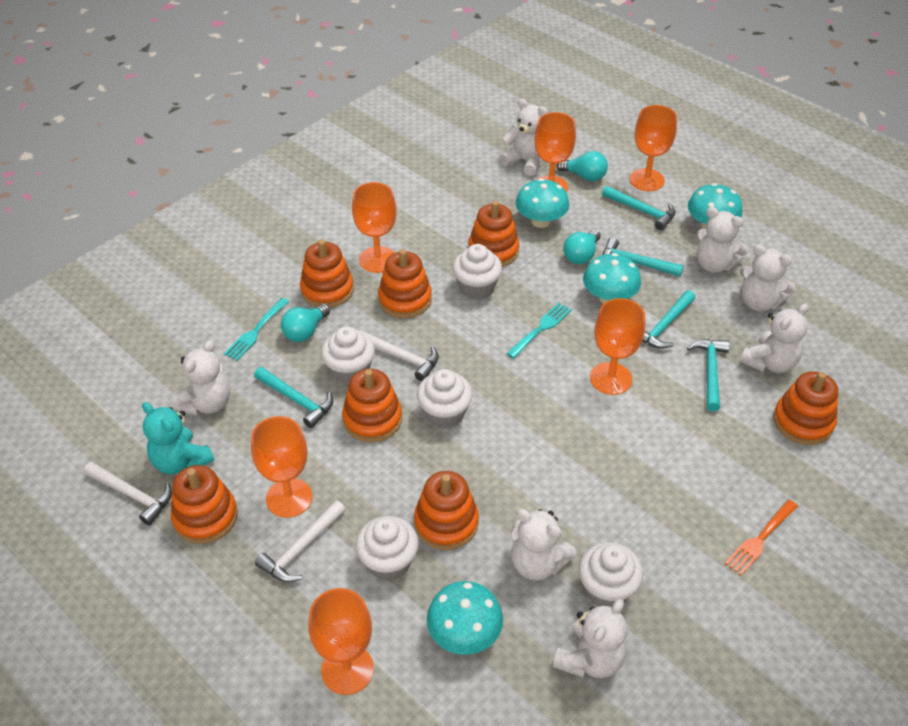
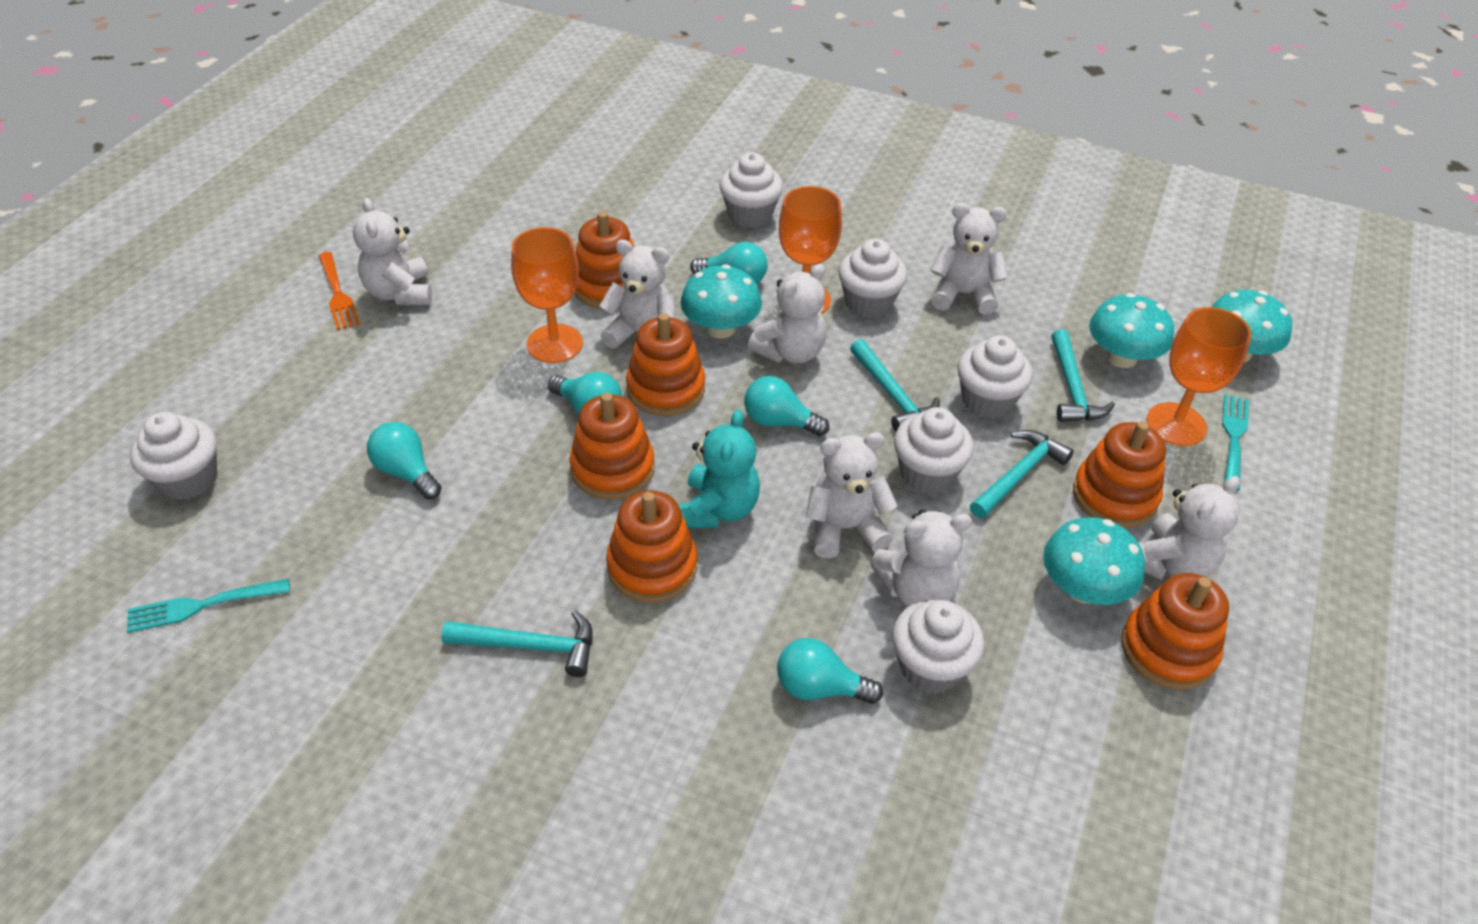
orange goblet: [251,416,313,518] [308,588,374,695] [352,182,396,273] [535,112,576,193] [590,298,645,395] [629,105,677,191] = 6 -> [511,227,583,363] [779,186,842,314] [1147,307,1252,446] = 3
orange stacking toy: [171,465,238,544] [300,239,354,308] [342,369,402,442] [378,249,432,318] [414,471,479,550] [468,201,519,267] [773,371,838,445] = 7 -> [569,393,655,500] [574,211,634,309] [606,490,697,603] [626,313,705,416] [1073,421,1166,528] [1121,573,1229,690] = 6
turquoise hammer: [254,367,333,428] [602,186,676,230] [603,237,684,277] [642,290,695,349] [687,339,730,411] = 5 -> [441,610,593,677] [850,339,940,432] [970,430,1074,519] [1051,329,1115,422] = 4
turquoise light bulb: [281,304,330,342] [556,151,608,181] [563,230,601,264] = 3 -> [367,422,442,499] [548,372,622,415] [690,242,768,284] [744,376,829,436] [777,638,883,704] = 5
white cupcake: [321,326,375,385] [356,516,419,581] [417,369,473,429] [452,244,502,300] [579,542,643,607] = 5 -> [130,412,218,500] [719,153,783,228] [838,239,907,318] [892,599,984,694] [894,407,974,494] [957,335,1033,419] = 6
white hammer: [84,462,172,526] [255,500,346,582] [360,330,439,381] = 3 -> none = 0

